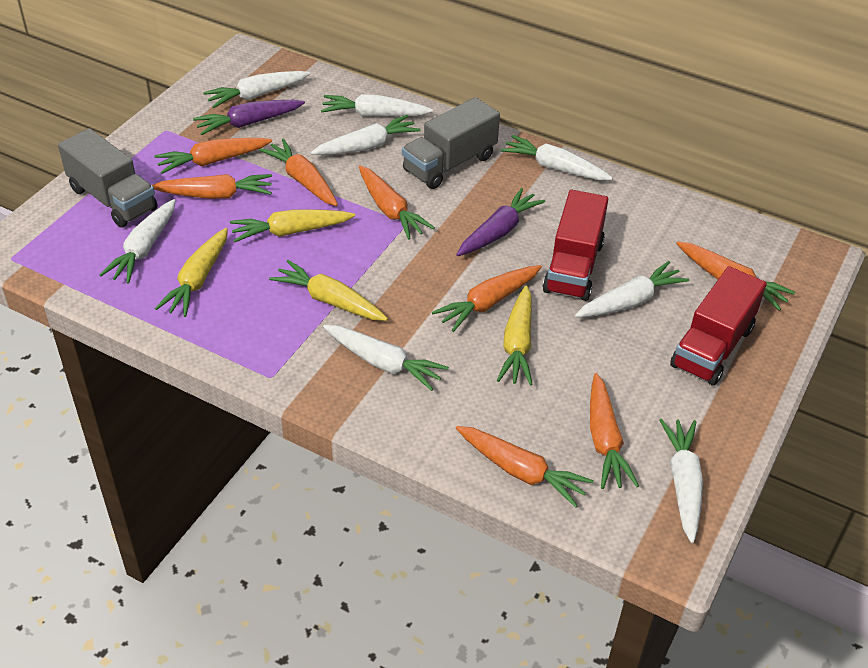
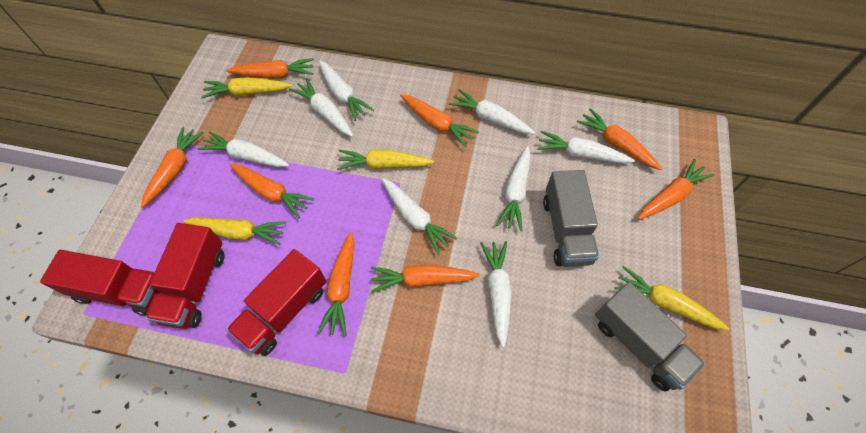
purple carrot: [193,100,305,135] [456,188,546,256] = 2 -> none = 0
red truck: [543,190,608,301] [670,266,767,386] = 2 -> [40,250,160,316] [145,223,225,329] [226,249,326,356] = 3

